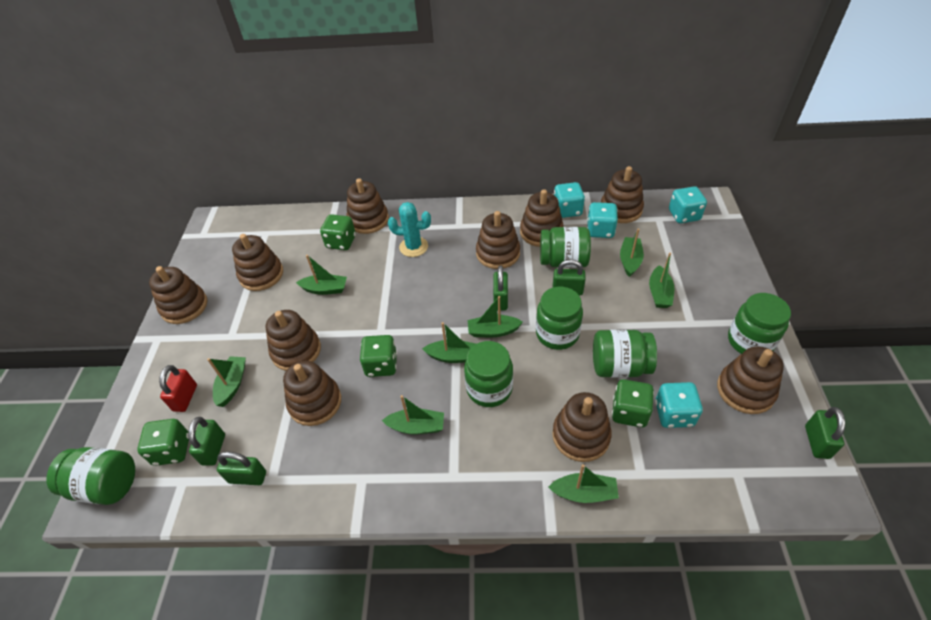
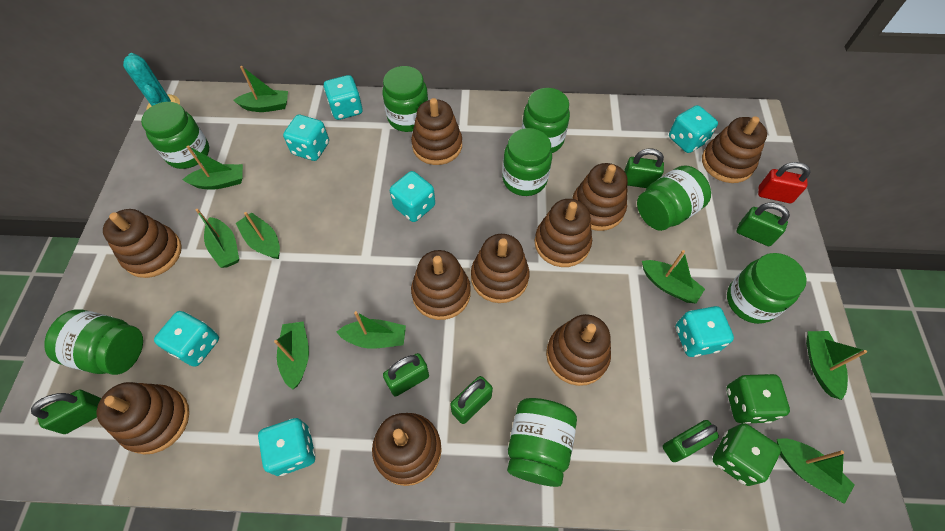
green boat: [207,356,246,407] [296,255,347,295] [382,395,444,435] [422,322,476,363] [468,296,523,337] [548,464,619,503] [620,228,644,277] [649,253,674,308] = 8 -> [183,146,243,190] [196,209,239,268] [233,66,288,112] [236,212,280,259] [274,322,309,390] [337,311,406,349] [642,250,705,303] [776,438,855,504] [806,331,867,400] = 9
green dice: [137,419,189,466] [320,214,356,250] [360,335,397,377] [612,379,654,427] = 4 -> [712,423,781,486] [727,374,790,424] = 2
green jar: [47,447,135,505] [464,341,513,407] [536,287,583,350] [540,227,591,268] [593,330,657,378] [728,293,791,354] = 6 -> [44,309,143,375] [141,102,209,169] [382,66,428,132] [502,128,552,196] [507,398,577,487] [522,88,570,153] [637,165,711,231] [727,253,807,324] = 8
green padlock: [188,417,225,466] [217,452,266,485] [493,265,508,310] [553,259,586,295] [805,407,845,459] = 5 -> [31,390,101,434] [383,353,429,396] [450,376,493,424] [624,149,664,188] [663,420,719,462] [737,203,790,246] = 6
turquoise dice: [554,182,585,218] [587,202,618,238] [655,382,703,428] [669,186,707,223] = 4 -> [154,311,219,367] [258,418,315,476] [283,115,329,161] [324,75,363,120] [390,171,435,222] [669,105,718,153] [676,306,734,357] = 7

